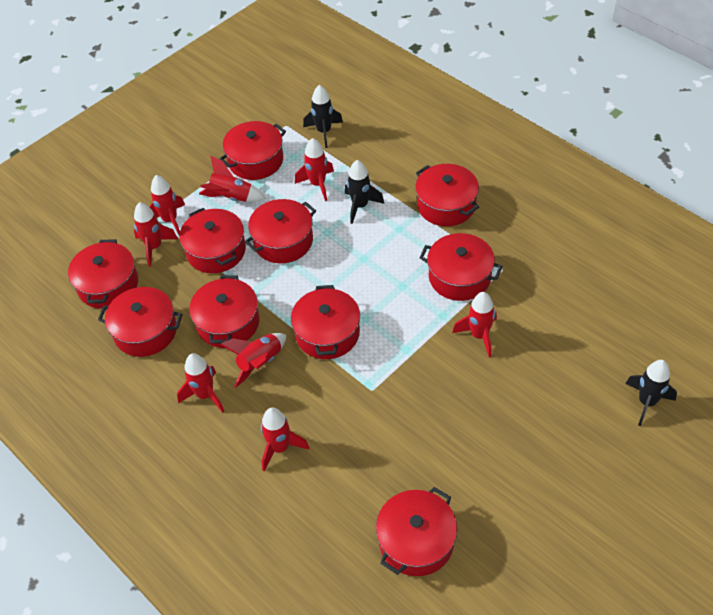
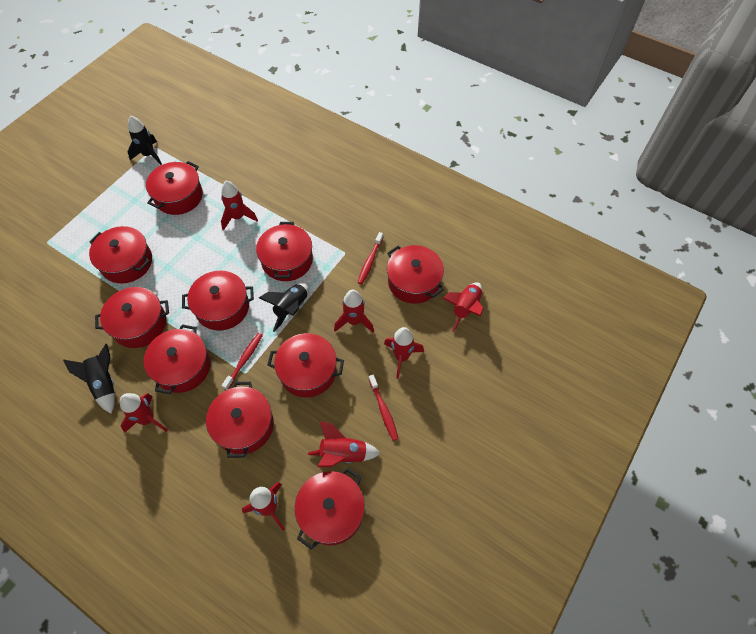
red rocket: [134,202,178,267] [149,175,185,236] [177,353,224,413] [199,155,266,202] [220,333,286,388] [261,408,309,471] [295,138,334,201] [452,292,497,357] = 8 -> [120,393,168,433] [221,181,258,231] [242,482,285,531] [308,421,380,467] [334,290,374,333] [384,327,424,379] [442,282,483,332] = 7
red toothbrush: none = 0 -> [222,333,263,390] [357,232,383,284] [369,375,399,441] = 3

